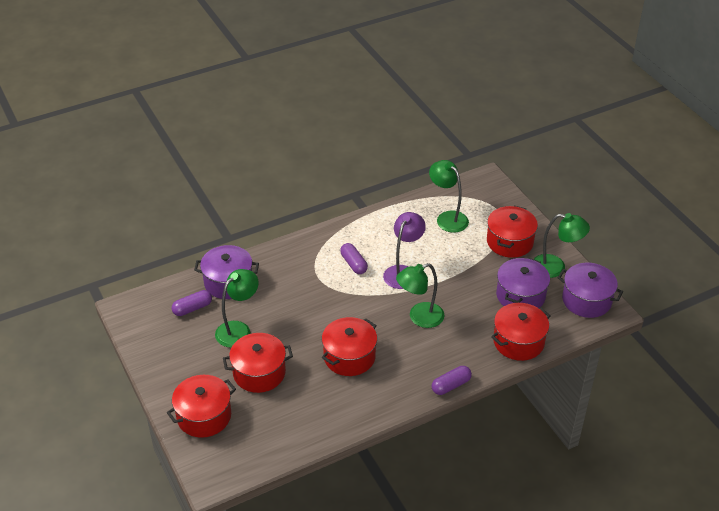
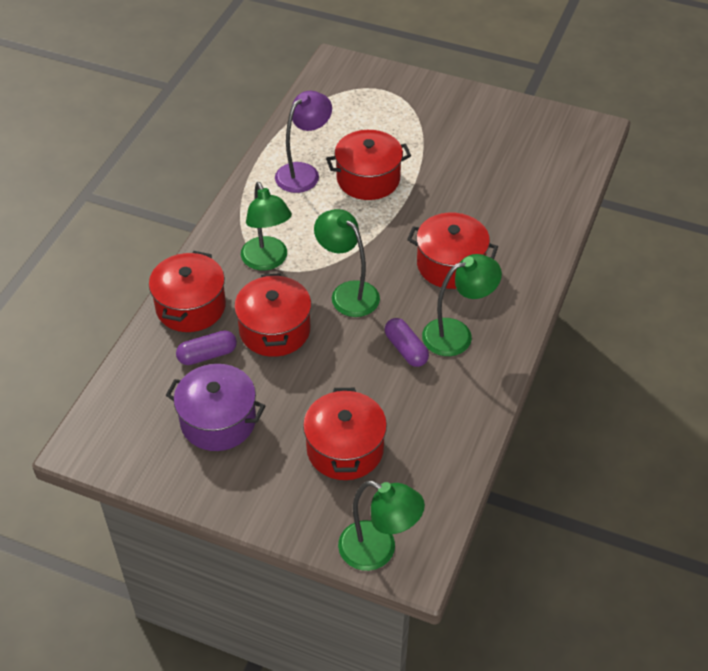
purple capsule: [172,290,212,316] [340,243,368,274] [432,366,472,395] = 3 -> [176,330,237,365] [385,318,429,367] = 2
purple pot: [194,245,259,299] [496,258,550,308] [558,263,623,318] = 3 -> [166,364,265,451] = 1

